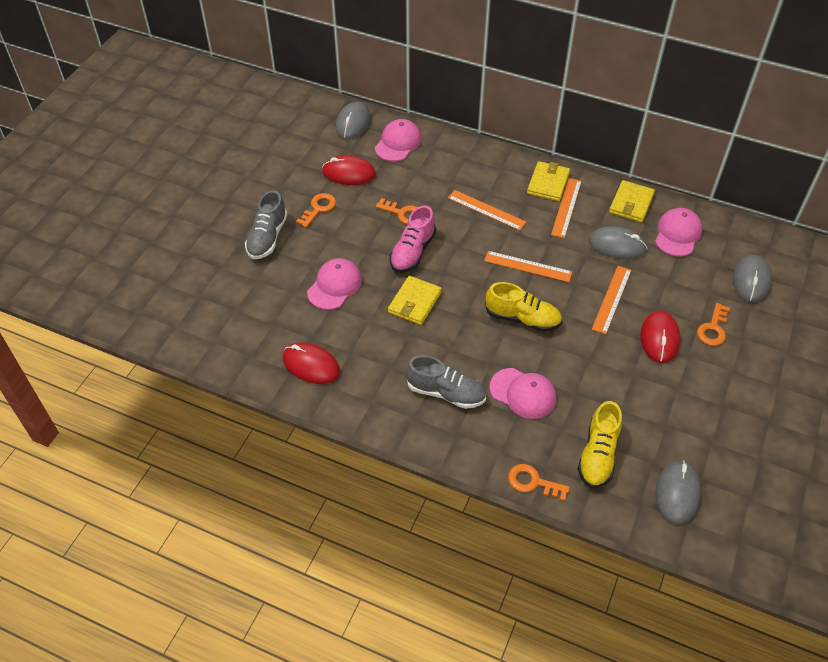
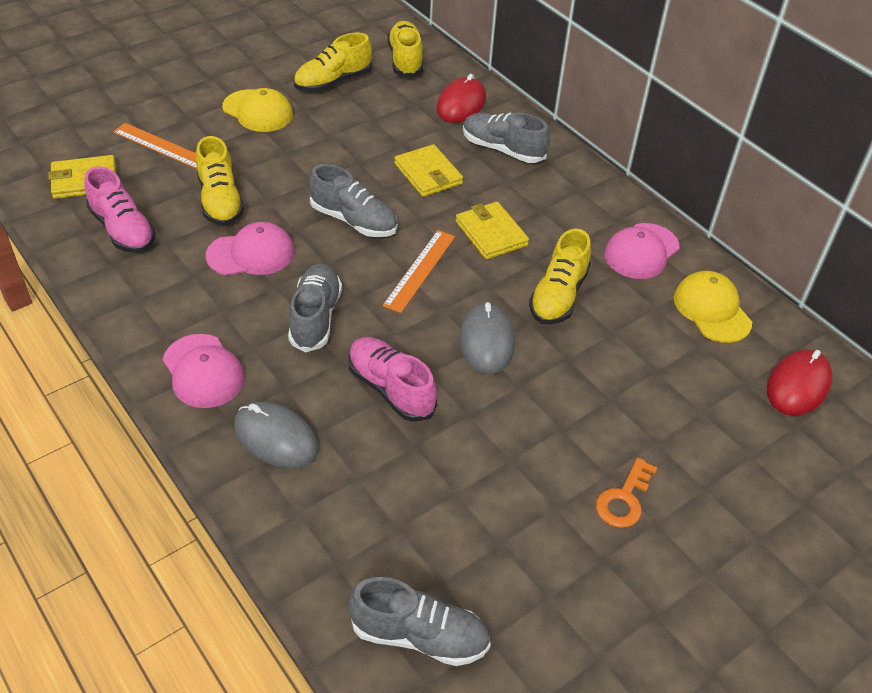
grey mouse: [336,102,370,140] [589,226,647,260] [655,460,701,524] [733,255,772,302] = 4 -> [234,402,319,468] [459,302,515,374] = 2
grey shoe: [245,191,287,259] [406,355,486,409] = 2 -> [288,263,342,352] [309,164,397,237] [349,577,491,666] [463,113,550,163] = 4
orange key: [296,193,336,228] [375,198,418,224] [508,464,570,501] [697,303,730,346] = 4 -> [596,458,657,528] = 1
orange ruler: [448,190,526,231] [484,251,572,282] [551,178,582,238] [592,266,632,334] = 4 -> [113,123,197,169] [382,230,455,313] = 2
pink cap: [307,258,362,310] [375,119,422,162] [489,368,556,419] [655,208,703,256] = 4 -> [163,334,245,408] [206,222,294,275] [604,223,680,279] = 3
pink shoe: [390,206,436,273] = 1 -> [84,167,155,253] [348,337,437,422] = 2
red mouse: [283,342,340,384] [322,155,376,185] [640,311,681,363] = 3 -> [437,74,486,123] [767,350,833,416] = 2
yellow cap: none = 0 -> [222,88,293,132] [674,271,752,343] = 2
yellow shoe: [485,282,562,332] [578,401,622,488] = 2 -> [196,136,244,226] [294,33,372,92] [388,21,423,78] [529,229,591,325] = 4

